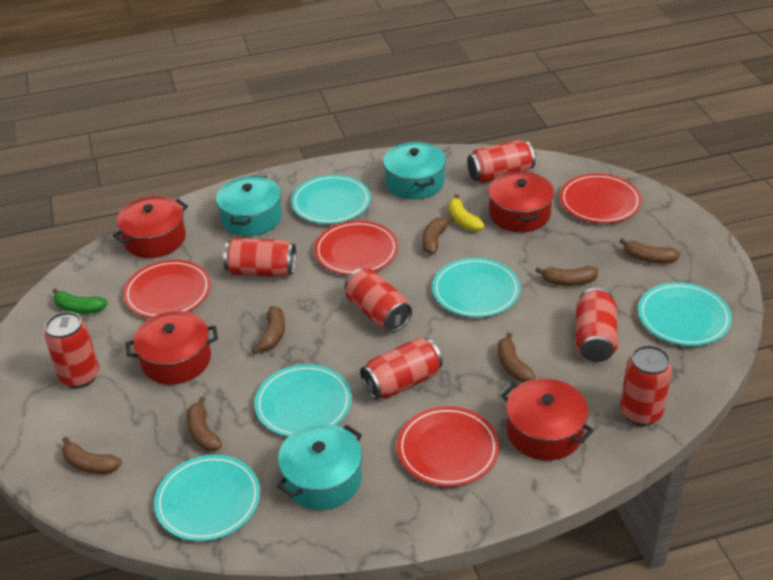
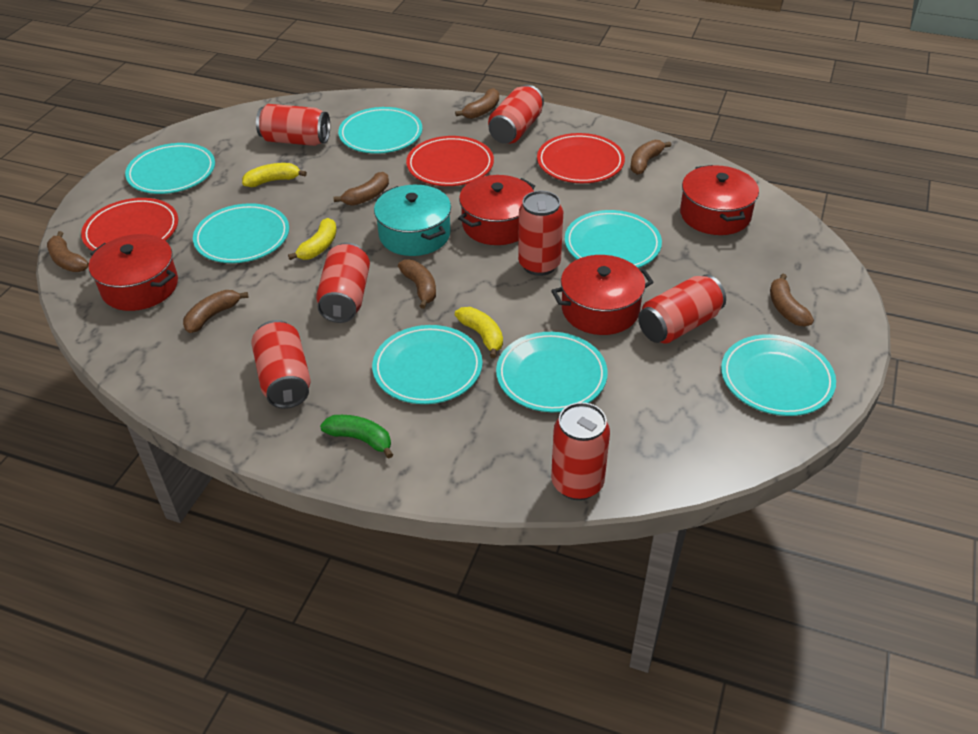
red plate: [123,260,211,318] [314,221,398,275] [397,406,499,486] [560,173,642,223] = 4 -> [81,198,178,251] [406,136,494,186] [537,133,625,183] = 3
turquoise plate: [154,455,260,541] [254,364,352,437] [291,175,371,224] [432,258,520,318] [638,282,732,346] = 5 -> [125,143,215,194] [193,203,289,263] [338,107,422,154] [372,325,482,404] [496,332,608,412] [565,210,662,268] [721,334,836,416] = 7
turquoise pot: [216,175,282,236] [277,424,362,510] [383,142,446,199] = 3 -> [374,185,451,256] = 1
yellow banana: [449,194,484,231] = 1 -> [242,163,307,187] [288,218,337,260] [455,307,503,358] = 3

